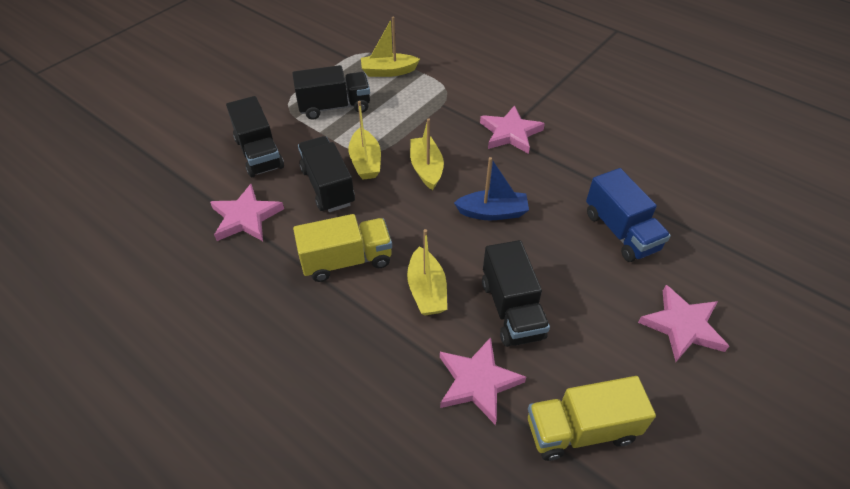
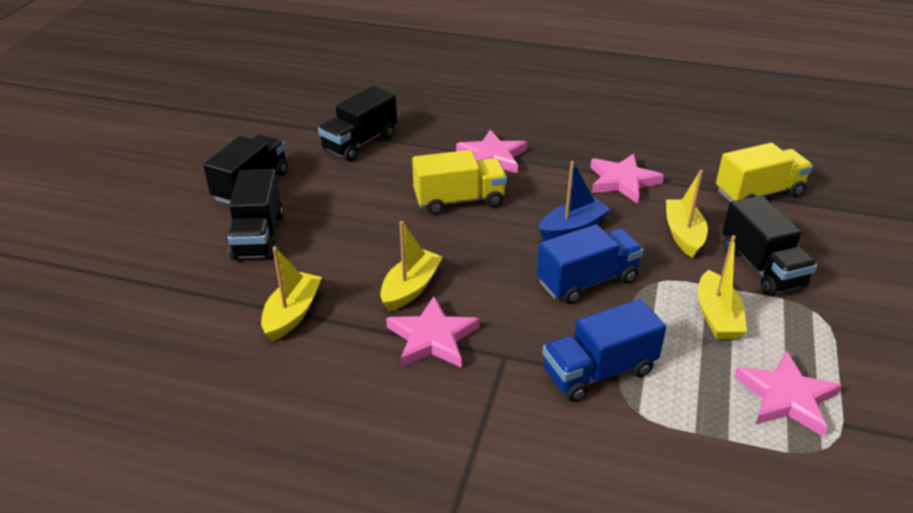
blue truck: [586,168,671,262] = 1 -> [537,224,644,304] [542,299,666,402] = 2

